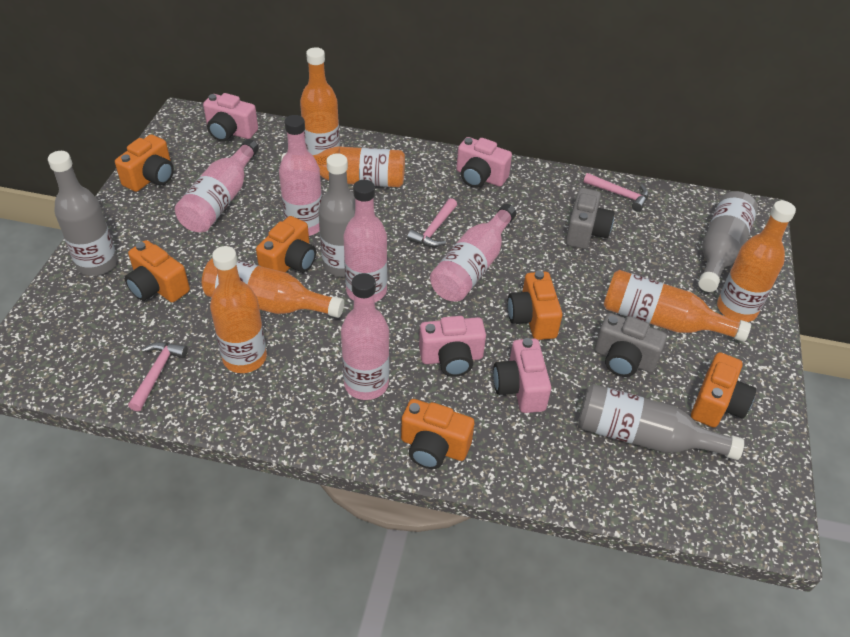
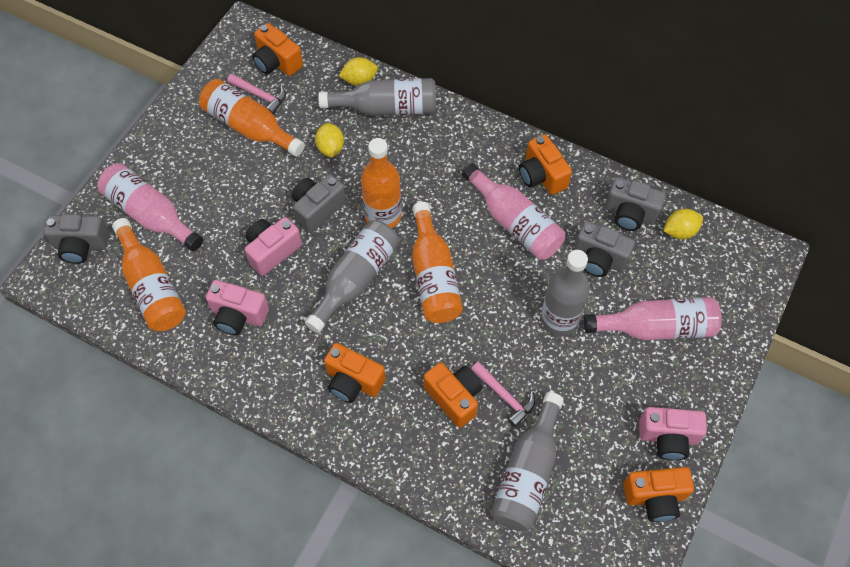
grey camera: [566,188,614,249] [595,313,667,377] = 2 -> [44,214,109,264] [292,174,346,233] [574,221,635,277] [605,177,666,231] = 4
orange bottle: [202,258,344,318] [210,246,267,373] [281,146,405,187] [300,47,340,155] [604,270,751,342] [717,201,796,322] = 6 -> [112,218,186,331] [199,79,305,157] [361,138,401,228] [412,202,463,323] = 4
orange camera: [115,134,174,192] [125,240,190,302] [256,216,316,273] [401,399,475,469] [507,271,562,340] [691,352,756,428] = 6 -> [252,23,303,76] [324,343,386,403] [424,363,482,428] [519,134,572,195] [623,467,694,522] = 5
pink bottle: [175,139,259,233] [279,115,322,236] [341,273,390,400] [343,180,387,302] [430,204,516,302] = 5 -> [98,163,203,251] [462,163,565,260] [584,297,722,340] = 3
pink camera: [203,93,258,142] [419,316,486,377] [456,137,512,188] [493,338,551,413] = 4 -> [206,280,269,335] [245,217,302,276] [639,407,707,460] = 3
pink hammer: [128,342,188,411] [407,198,457,247] [583,173,649,211] = 3 -> [227,74,286,115] [471,362,535,427] = 2
yellow lemon: none = 0 -> [315,123,344,158] [339,57,378,86] [663,209,703,239] = 3

